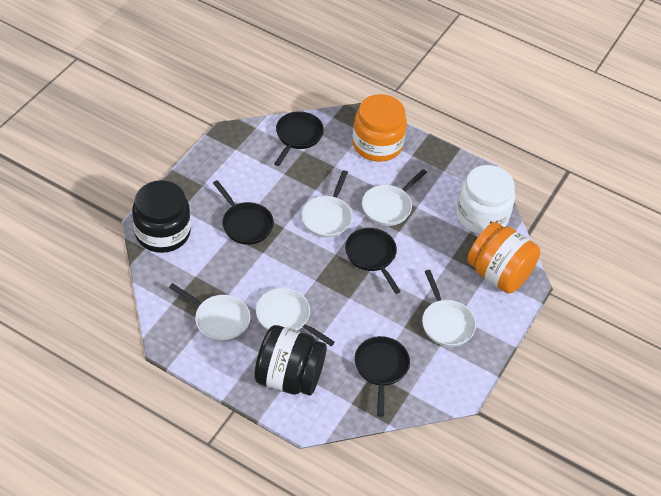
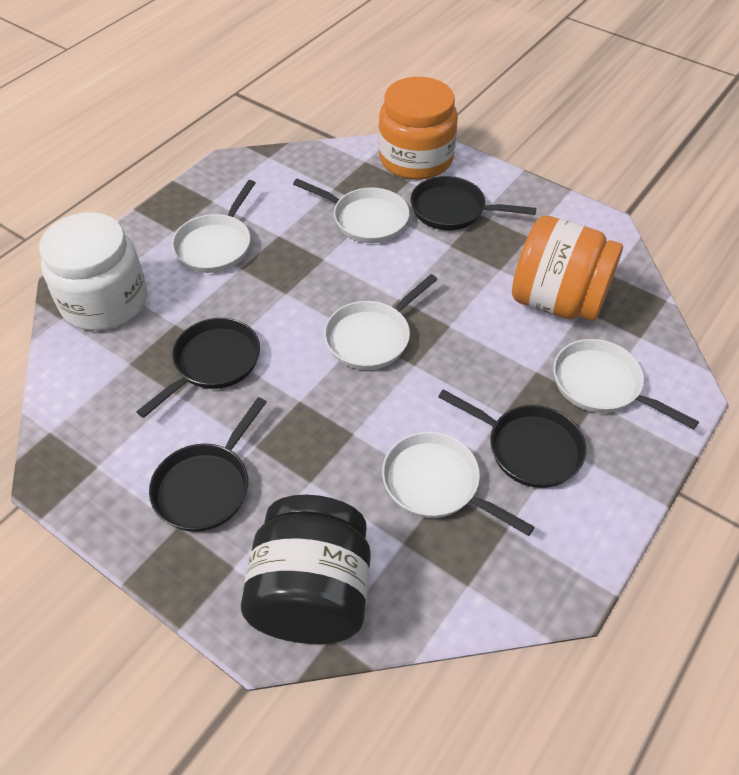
black jar: [132,180,191,253] [254,325,327,396] = 2 -> [241,495,370,644] = 1

